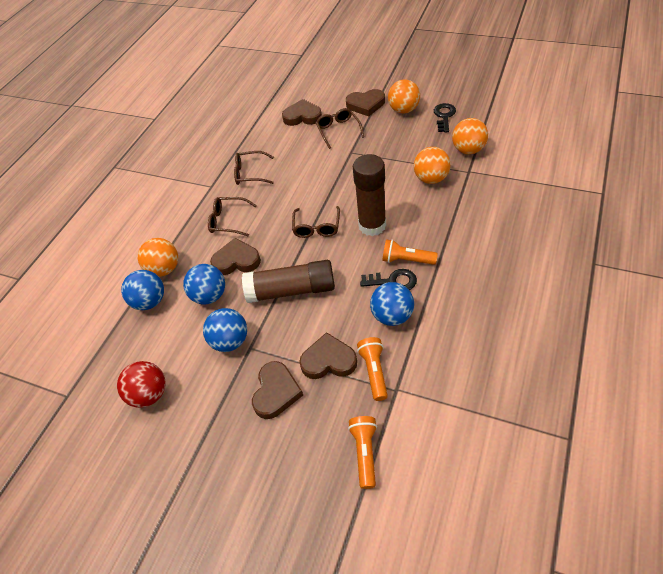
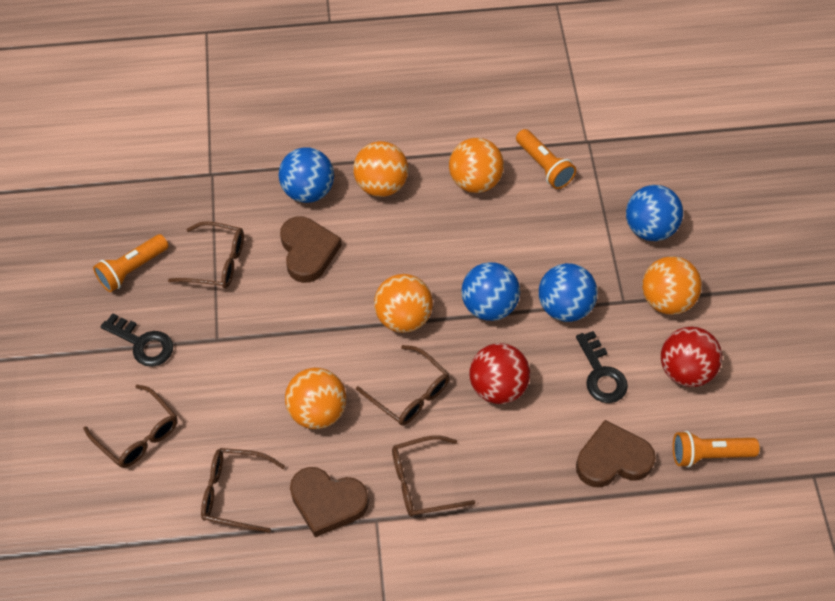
brown glasses: [208,197,257,236] [234,151,274,185] [292,206,340,238] [316,108,364,149] = 4 -> [84,384,177,468] [168,221,244,288] [201,448,285,533] [356,345,450,425] [392,435,476,517] = 5
brown glue stick: [242,260,335,303] [353,154,386,236] = 2 -> none = 0
brown heart: [210,238,261,275] [252,361,303,419] [282,99,322,126] [299,332,357,379] [346,89,385,116] = 5 -> [280,216,342,283] [290,467,369,537] [576,420,656,487] = 3
orange ball: [138,238,178,277] [388,79,420,113] [414,147,450,184] [452,118,488,154] = 4 -> [285,368,346,429] [353,141,408,197] [374,274,433,333] [449,138,504,193] [642,256,702,315] = 5
red ball: [117,361,166,408] = 1 -> [469,343,530,404] [661,327,722,387] = 2

